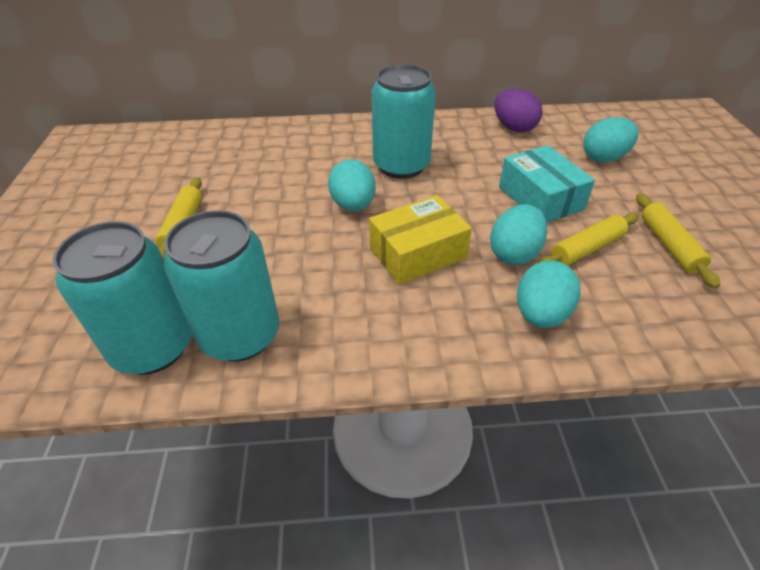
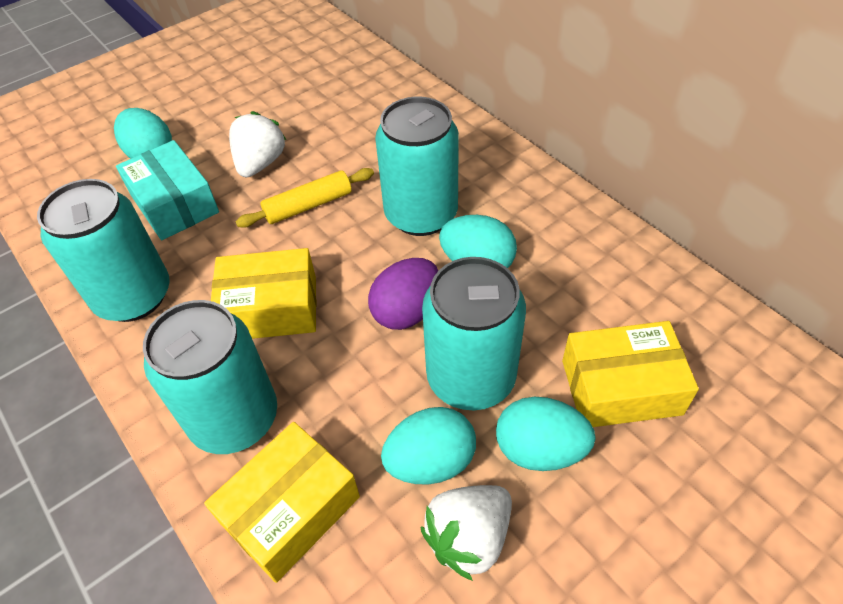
turquoise can: [53,221,192,375] [164,210,279,362] [372,64,436,179] = 3 -> [37,179,170,322] [143,300,277,454] [375,97,459,236] [422,257,526,410] = 4
white strawberry: none = 0 -> [229,111,286,177] [420,485,512,581] = 2
yellow box: [369,195,472,285] = 1 -> [204,422,360,583] [211,248,316,339] [562,321,699,427] = 3
yellow rolling pin: [155,177,202,259] [538,213,639,266] [636,193,720,289] = 3 -> [235,168,374,228] = 1

